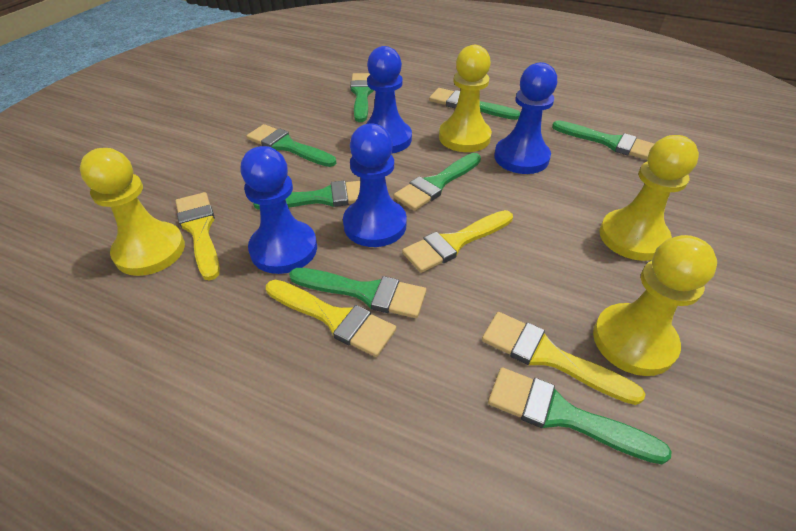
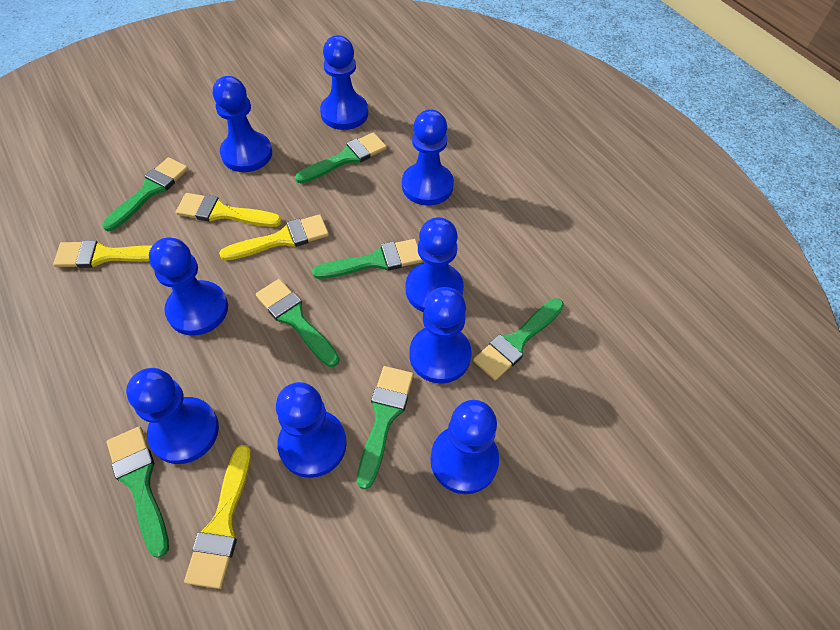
blue pawn: [240,146,317,274] [343,123,407,247] [366,46,412,153] [494,62,557,174] = 4 -> [126,368,219,464] [149,237,228,336] [213,76,272,172] [276,382,347,478] [320,35,368,130] [402,109,454,206] [406,217,464,312] [409,287,472,383] [430,400,499,494] = 9
green brush: [246,124,336,167] [253,181,360,210] [289,268,426,318] [350,73,374,122] [394,153,481,211] [429,88,520,120] [488,368,672,464] [552,120,655,160] = 8 -> [102,157,188,231] [107,426,169,558] [256,279,340,367] [295,132,387,184] [312,239,423,279] [357,366,414,490] [473,298,564,380] = 7
yellow pawn: [80,148,185,276] [439,45,492,152] [593,235,717,376] [599,135,699,261] = 4 -> none = 0

